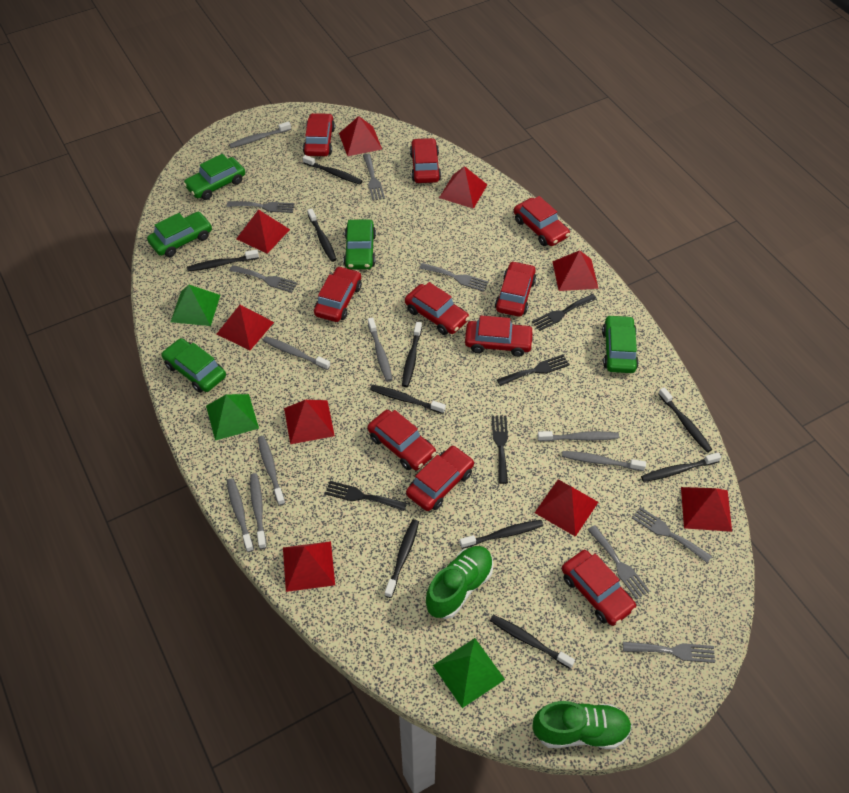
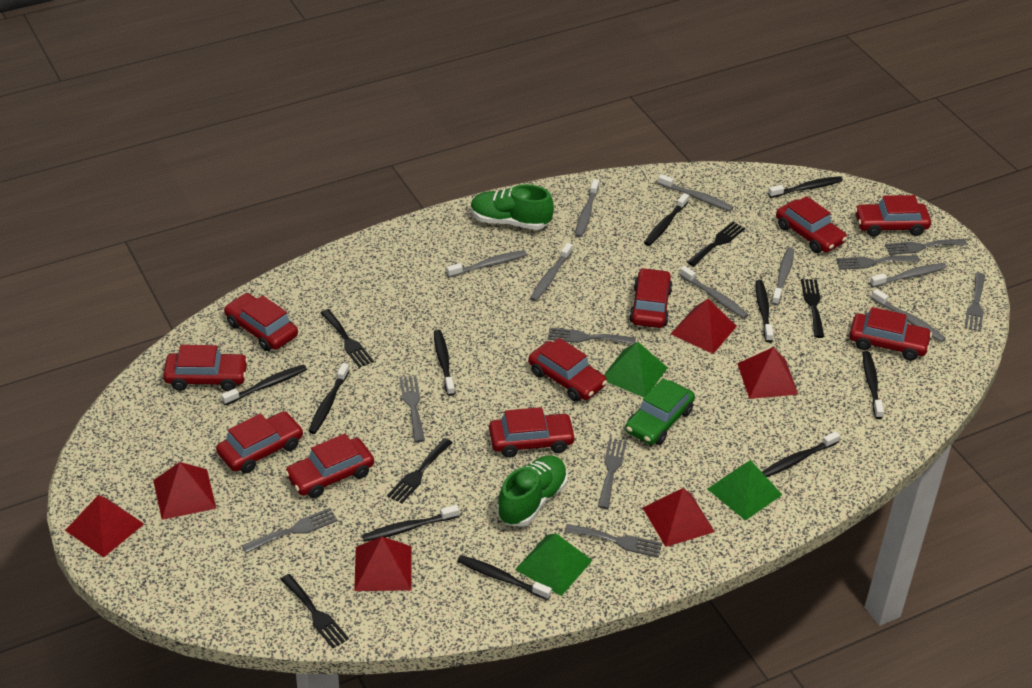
black fork: [325,481,407,511] [492,415,508,484] [497,354,570,386] [532,294,597,331] = 4 -> [280,574,349,648] [321,309,374,368] [387,438,453,504] [687,222,745,266] [801,279,824,338] = 5
green car: [147,212,212,257] [161,338,226,393] [183,154,245,200] [343,219,376,269] [602,315,639,373] = 5 -> [625,378,695,445] = 1
grey fork: [227,201,295,213] [229,265,298,293] [363,154,385,201] [419,263,489,292] [588,525,650,600] [623,642,715,663] [632,507,712,563] = 7 -> [242,508,338,553] [399,376,425,442] [548,328,636,344] [564,524,662,558] [598,438,627,509] [836,255,919,270] [885,239,967,255] [965,273,985,332] = 8
red pyramid: [217,305,274,350] [236,209,290,254] [283,541,335,592] [284,400,335,444] [339,116,382,156] [439,166,487,209] [535,479,598,537] [552,250,599,291] [681,487,732,532] = 9 -> [65,495,144,558] [153,462,217,520] [354,537,411,591] [643,488,715,547] [671,299,737,354] [737,347,799,399] = 6

